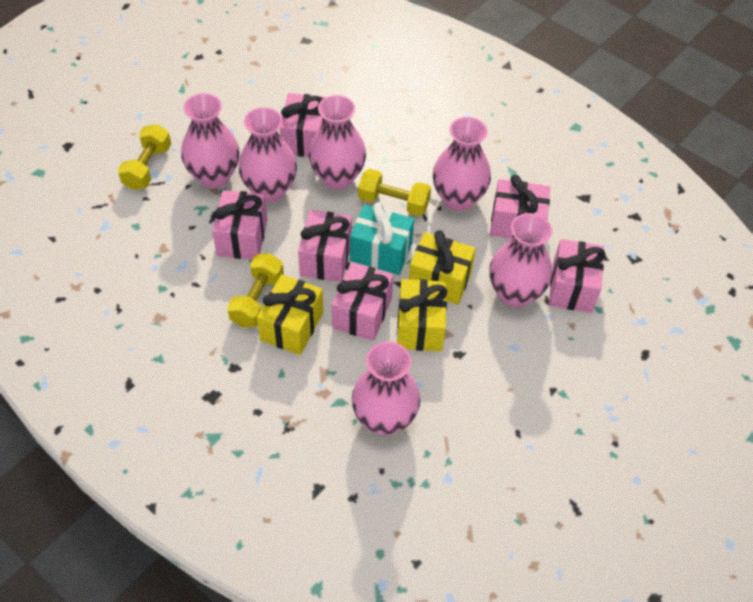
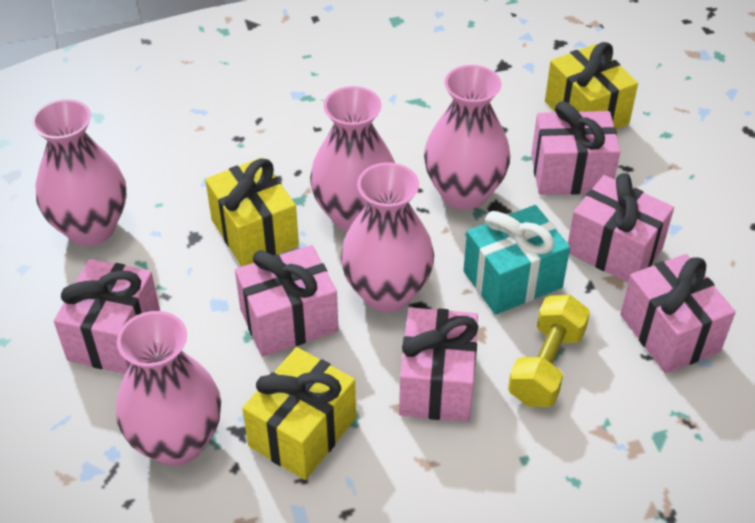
pink vase: [181,93,240,188] [238,107,297,202] [309,95,366,189] [351,342,420,435] [433,117,491,211] [489,213,552,307] = 6 -> [31,99,126,246] [116,311,221,466] [310,86,395,231] [341,162,434,312] [424,65,510,210] = 5
yellow dumbbell: [118,124,171,190] [227,253,284,327] [358,169,431,216] = 3 -> [508,295,590,407] = 1

